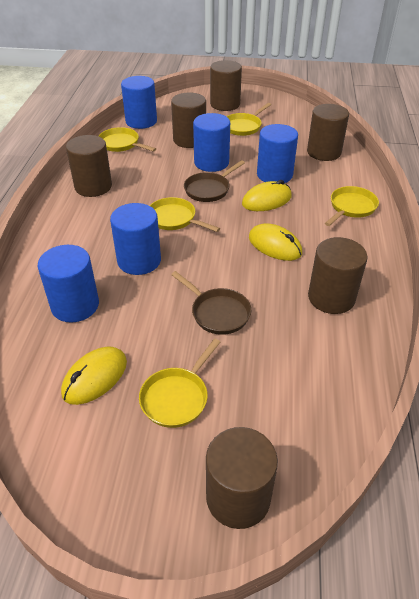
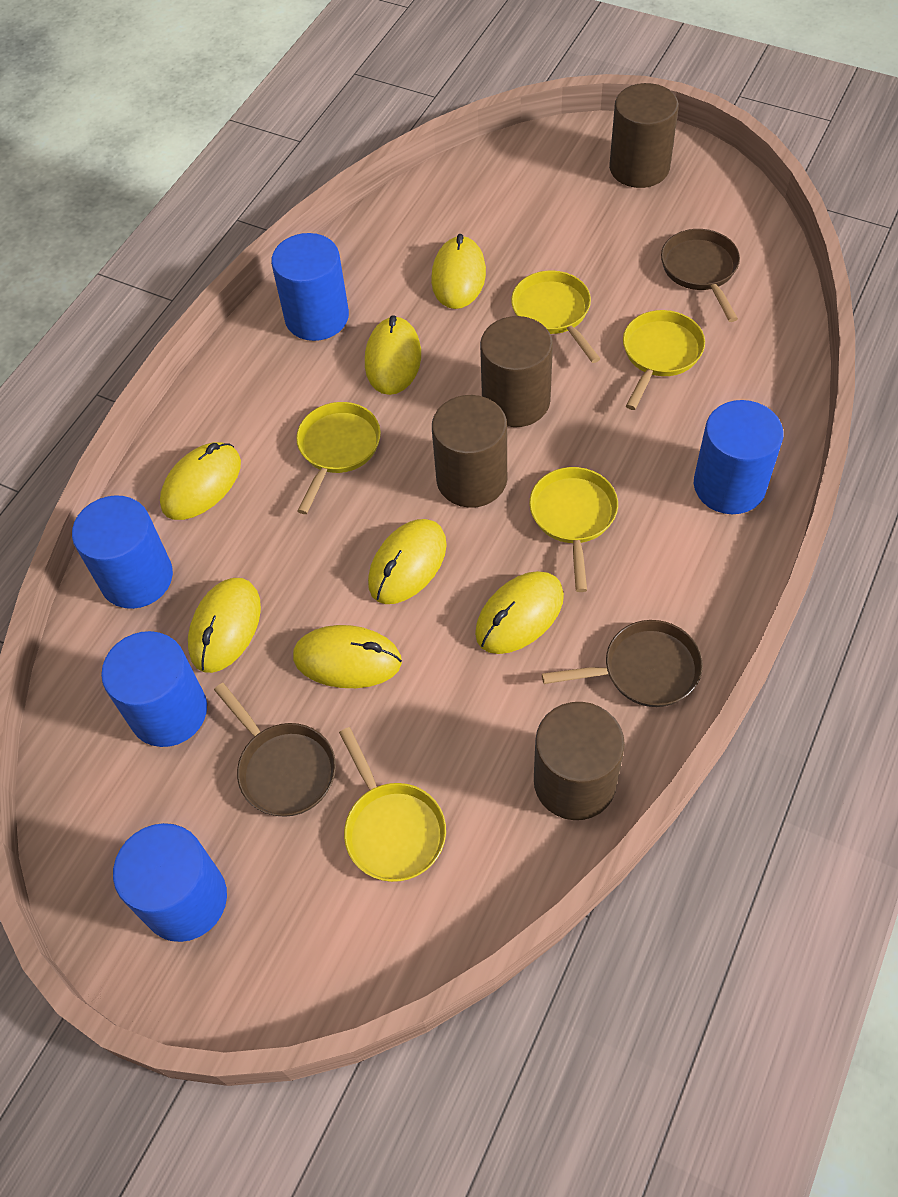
brown cylinder: [66,135,112,197] [171,93,206,148] [206,427,278,529] [210,60,242,111] [307,104,349,161] [308,237,368,314] = 6 -> [432,395,507,508] [480,316,553,427] [534,702,625,820] [609,83,679,188] = 4
brown pan: [171,271,251,335] [184,160,245,202] = 2 -> [214,683,336,817] [542,620,703,707] [661,229,740,322] = 3
yellow mouse: [61,346,127,405] [242,180,292,211] [249,223,302,261] = 3 -> [160,442,241,520] [188,578,261,673] [293,625,402,688] [365,315,421,395] [368,519,447,604] [431,234,486,309] [475,571,564,654] = 7

